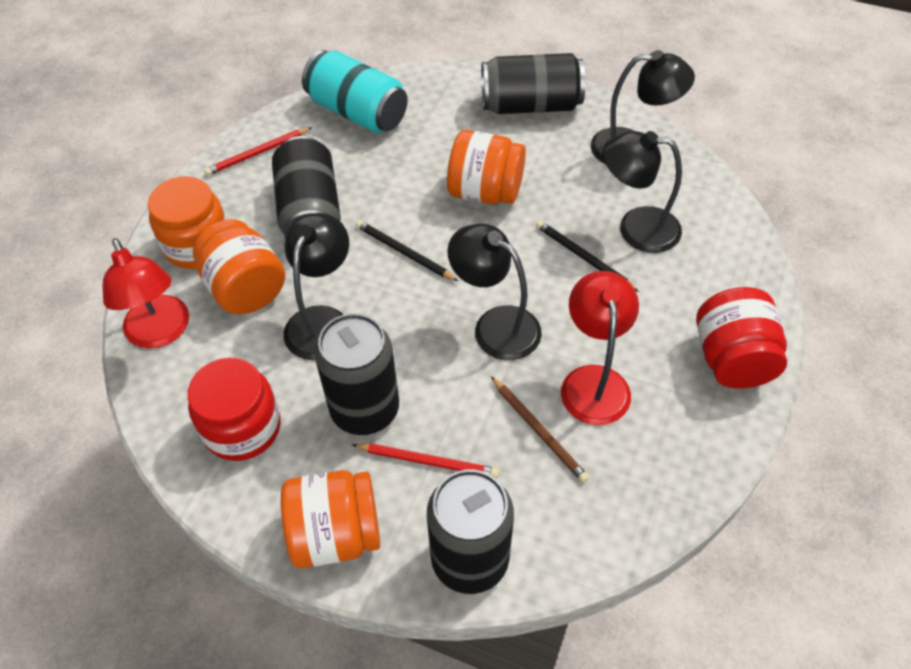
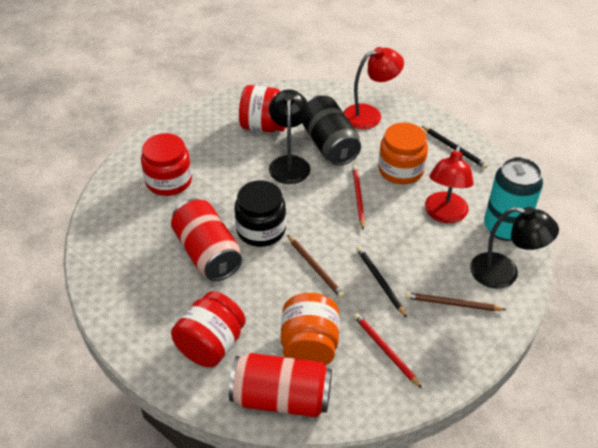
black can: [272,136,341,239] [315,313,399,435] [427,469,514,594] [481,53,586,114] = 4 -> [302,95,361,166] = 1
black jar: none = 0 -> [235,180,286,247] = 1
black lamp: [284,213,349,360] [447,224,542,360] [591,50,695,164] [603,131,682,253] = 4 -> [269,89,310,184] [470,207,559,289] = 2
brown pencil: [491,376,589,483] = 1 -> [287,235,345,298] [405,292,507,311] = 2
orange jar: [148,176,226,269] [193,219,285,314] [281,470,380,568] [447,130,526,205] = 4 -> [281,293,340,365] [378,123,428,184] = 2
red can: none = 0 -> [171,198,242,281] [229,353,332,417] = 2
red jar: [188,357,281,461] [696,287,787,389] = 2 -> [141,133,192,196] [171,291,246,367] [239,85,286,133] = 3

